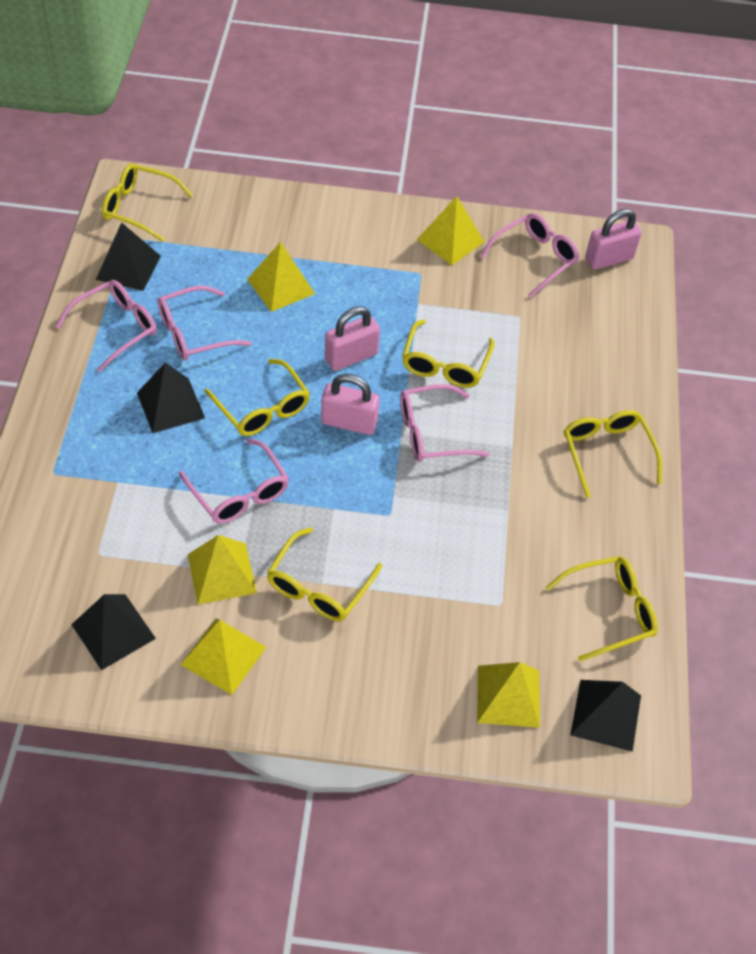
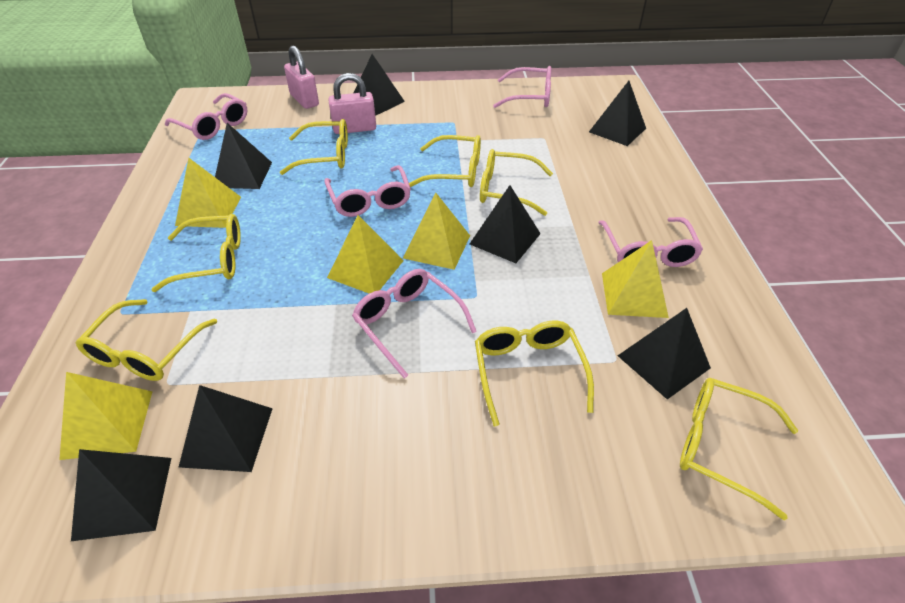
black pyramid: [71,594,156,670] [96,222,161,291] [137,363,205,433] [570,680,641,752] = 4 -> [71,449,171,541] [179,385,273,472] [215,123,272,189] [354,54,405,116] [470,185,541,263] [589,81,646,146] [618,308,711,399] = 7
pink padlock: [321,374,380,435] [325,306,380,371] [585,209,642,270] = 3 -> [284,46,319,109] [328,73,376,134] = 2
yellow glasses: [102,164,193,242] [204,359,310,436] [267,527,382,621] [402,320,494,388] [545,556,658,661] [564,410,662,498] = 6 -> [76,299,217,381] [151,214,241,292] [280,119,348,175] [409,135,481,187] [475,321,594,426] [480,149,553,216] [680,378,798,520] = 7

